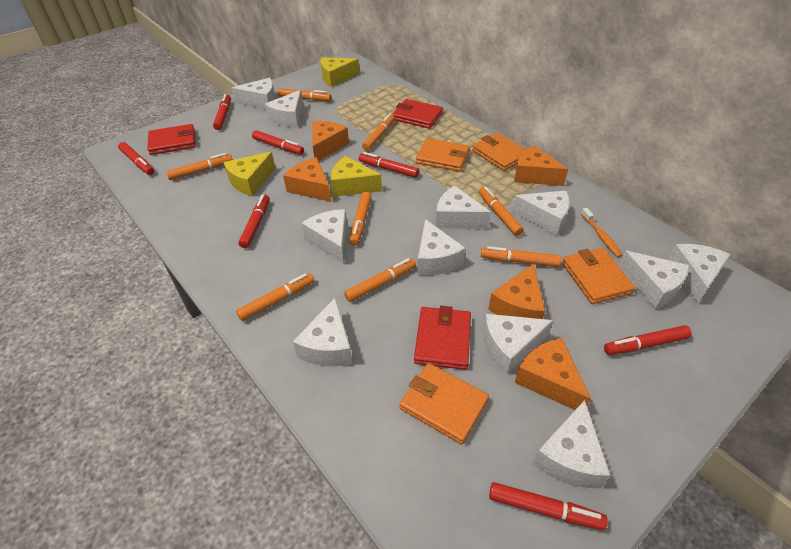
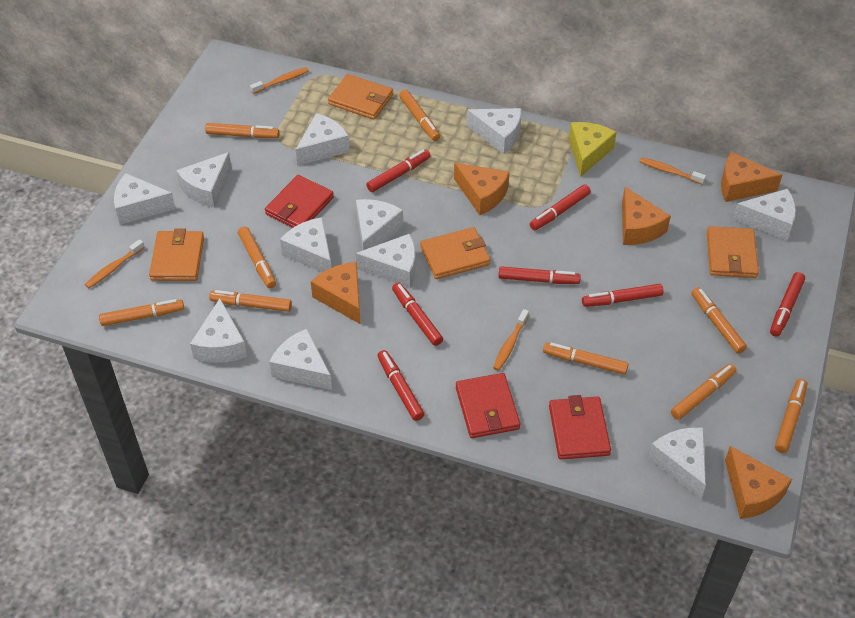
orange marker: [166,153,233,180] [236,273,314,321] [278,88,331,101] [344,258,416,302] [349,192,372,246] [362,114,395,151] [479,187,524,236] [481,246,561,267] = 8 -> [99,299,184,326] [205,123,279,138] [209,290,292,312] [238,227,276,288] [399,90,440,141] [543,343,629,375] [671,364,736,420] [692,287,747,354] [775,379,807,453] = 9
orange toothbrush: [581,208,623,258] = 1 -> [85,239,144,288] [250,67,309,94] [493,309,529,371] [640,158,706,184] = 4
yellow cheese: [223,152,275,196] [321,58,359,87] [331,156,382,197] = 3 -> [569,122,617,177] = 1

